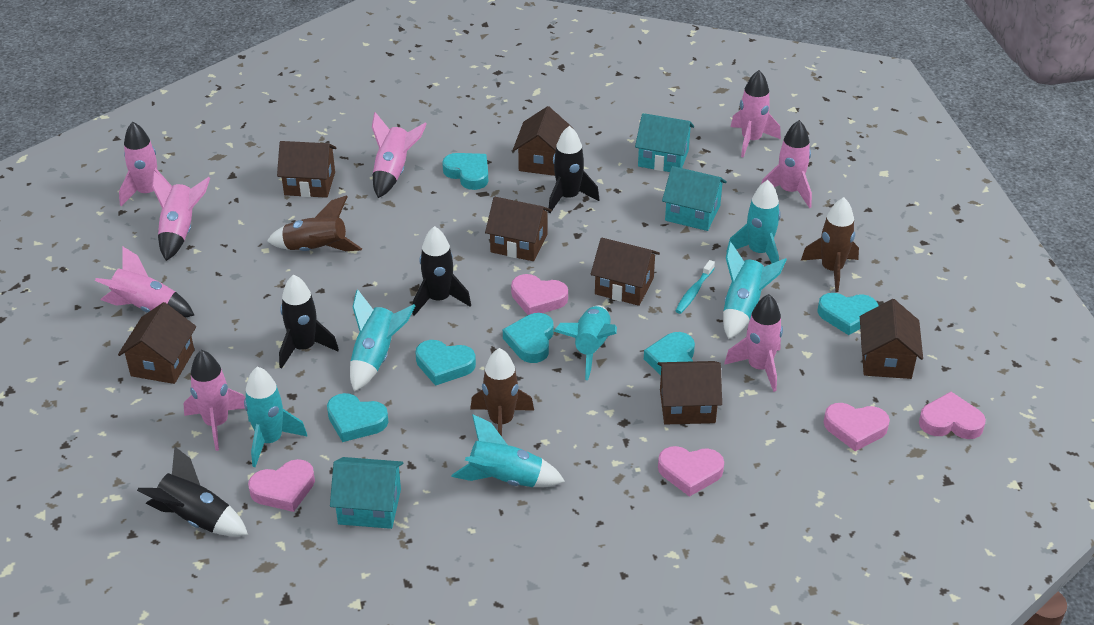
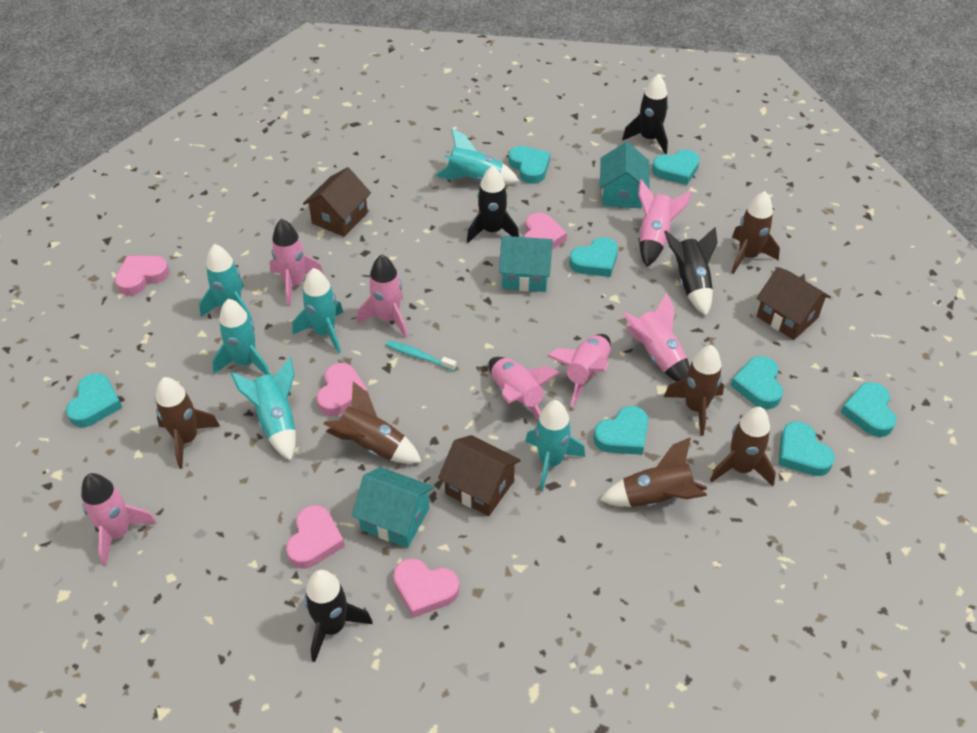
brown house: [118,302,196,384] [277,141,336,198] [485,197,552,261] [513,106,573,176] [591,238,660,306] [658,361,722,425] [860,299,923,379] = 7 -> [303,167,371,237] [438,435,521,516] [756,267,831,340] = 3
brown rocket: [267,195,362,251] [470,348,534,437] [801,197,859,292] = 3 -> [156,377,220,469] [324,381,422,464] [600,437,707,507] [664,345,724,436] [710,407,776,486] [731,191,780,274] = 6
pink rocket: [95,247,195,318] [119,121,172,206] [152,171,210,261] [184,350,245,451] [372,112,427,198] [724,294,783,392] [731,70,781,158] [761,120,812,208] = 8 -> [81,473,157,566] [269,219,324,307] [357,254,408,338] [489,357,560,420] [547,334,611,407] [622,293,690,382] [638,179,692,267] = 7
turquoise heart: [327,393,388,442] [415,340,476,386] [442,153,488,190] [503,313,554,363] [644,332,695,375] [817,293,878,335] = 6 -> [66,373,122,427] [508,146,550,184] [569,237,618,277] [593,406,648,455] [652,150,700,185] [731,356,783,409] [779,421,835,476] [841,382,896,437] = 8

